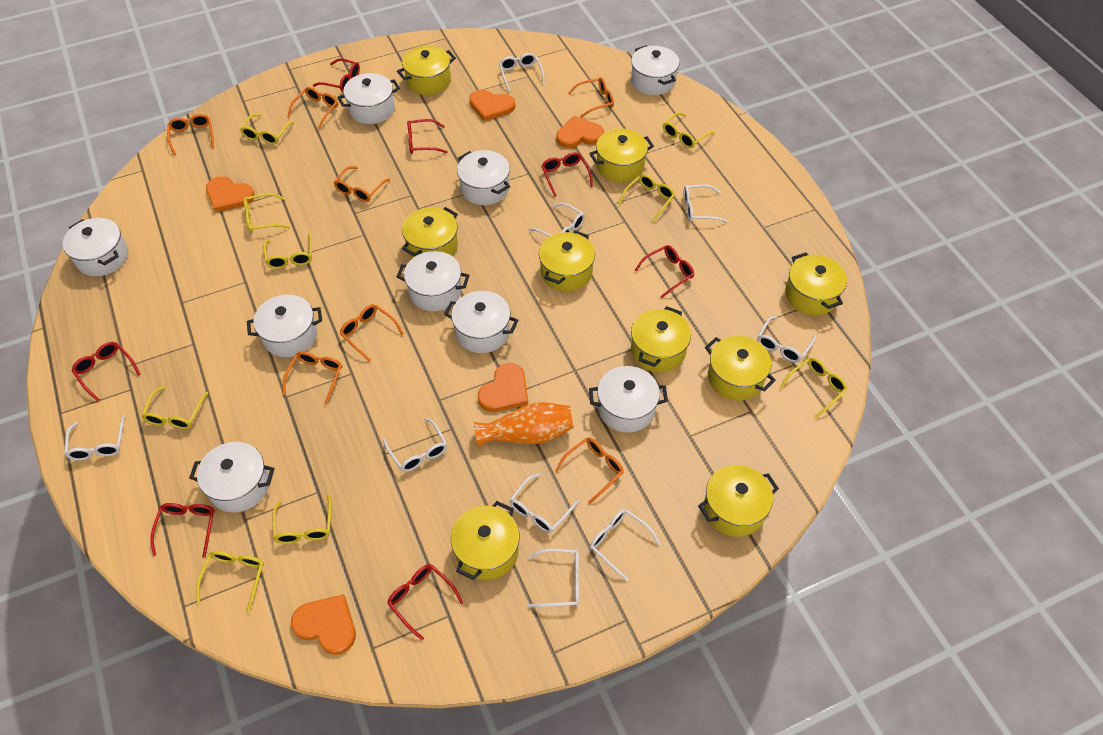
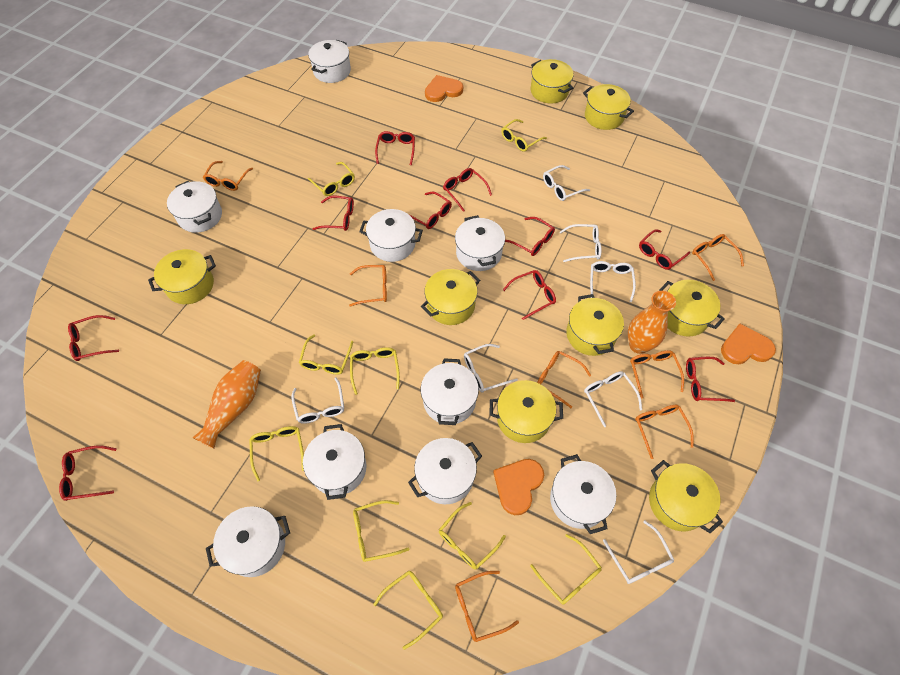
orange heart: [206,176,255,213] [291,594,356,655] [469,90,515,121] [478,363,528,412] [556,116,604,148] = 5 -> [425,75,463,102] [493,459,544,515] [721,323,776,364] = 3
orange vase: [474,402,574,447] = 1 -> [192,360,261,449] [628,291,676,354] = 2
red glasses: [72,342,141,402] [150,503,215,558] [313,58,360,92] [387,564,463,641] [407,119,448,154] [541,152,593,197] [635,245,694,298] = 7 -> [59,446,117,501] [68,315,119,361] [313,196,354,231] [375,131,415,165] [410,191,452,229] [443,168,492,212] [503,270,556,320] [505,217,555,256] [639,229,690,270] [686,357,735,402] = 10
white glasses: [65,415,125,461] [383,418,447,472] [499,53,545,91] [509,473,579,533] [528,549,579,608] [529,203,585,237] [590,509,660,581] [684,184,728,223] [757,316,816,363] = 9 -> [292,377,344,424] [464,344,518,393] [543,165,590,201] [560,224,601,262] [584,371,642,427] [590,261,636,302] [603,520,674,584] = 7
yellow pot: [397,46,456,95] [402,207,458,259] [451,501,520,580] [539,230,595,292] [589,128,654,182] [631,306,691,372] [698,465,779,537] [705,336,776,401] [785,252,847,315] = 9 -> [148,249,216,304] [421,269,480,325] [490,380,563,443] [531,59,573,104] [566,294,624,356] [583,84,634,130] [649,460,723,534] [659,280,725,337] = 8

